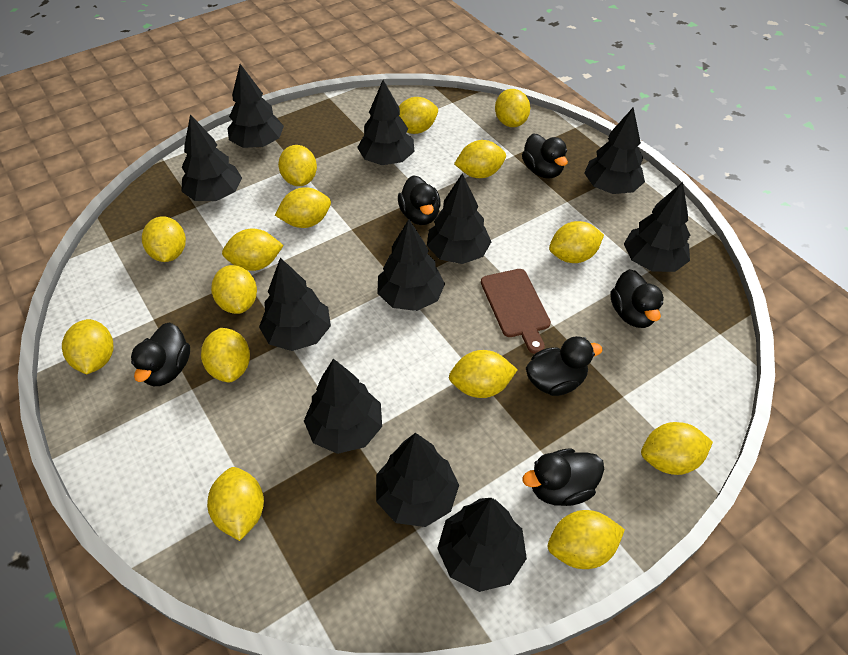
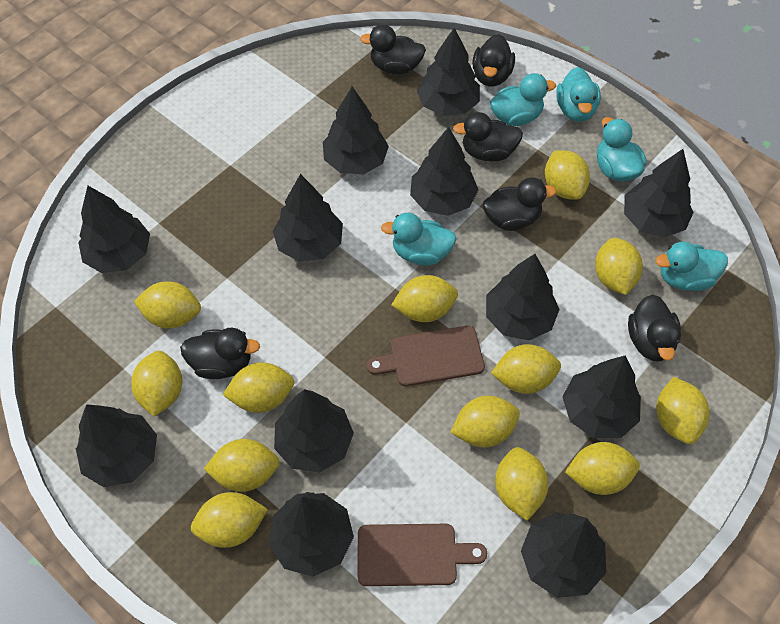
black tree: [181,114,242,201] [227,64,284,148] [259,258,331,351] [304,359,382,454] [357,80,415,165] [376,433,459,527] [377,219,445,311] [427,174,491,264] [437,498,527,592] [584,107,645,194] [624,182,690,272] = 11 -> [76,404,157,487] [78,186,150,273] [269,492,354,577] [273,174,343,262] [274,389,354,472] [323,87,389,174] [410,127,478,216] [417,28,480,116] [486,254,560,341] [521,512,606,598] [563,355,641,438] [624,149,694,238] = 12
brown cutting board: [481,269,551,354] = 1 -> [358,524,487,586] [367,326,485,386] = 2
turquoise duck: none = 0 -> [381,213,456,266] [490,73,556,126] [556,67,601,122] [597,117,646,181] [655,242,728,291] = 5
yellow lemon: [62,319,114,375] [142,216,186,262] [201,328,250,382] [207,467,264,541] [211,265,257,314] [222,228,284,271] [275,187,331,228] [278,145,317,186] [399,97,438,134] [449,350,517,398] [454,140,506,178] [495,89,530,127] [548,510,625,569] [549,221,604,263] [641,422,713,475] = 15 -> [131,351,182,416] [134,281,201,329] [191,492,268,548] [204,439,280,492] [223,362,294,413] [392,275,458,322] [450,396,520,447] [491,344,561,394] [495,447,549,521] [545,150,590,200] [565,442,640,495] [595,238,643,295] [656,377,710,444] = 13

